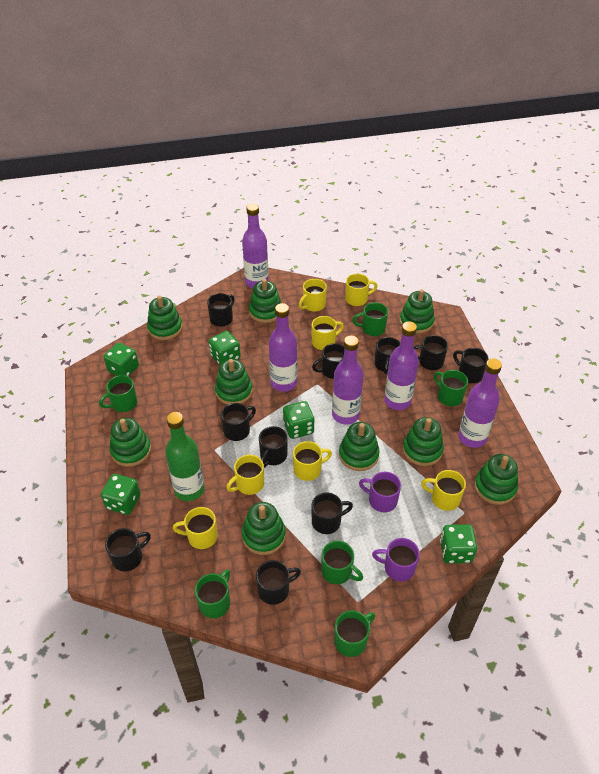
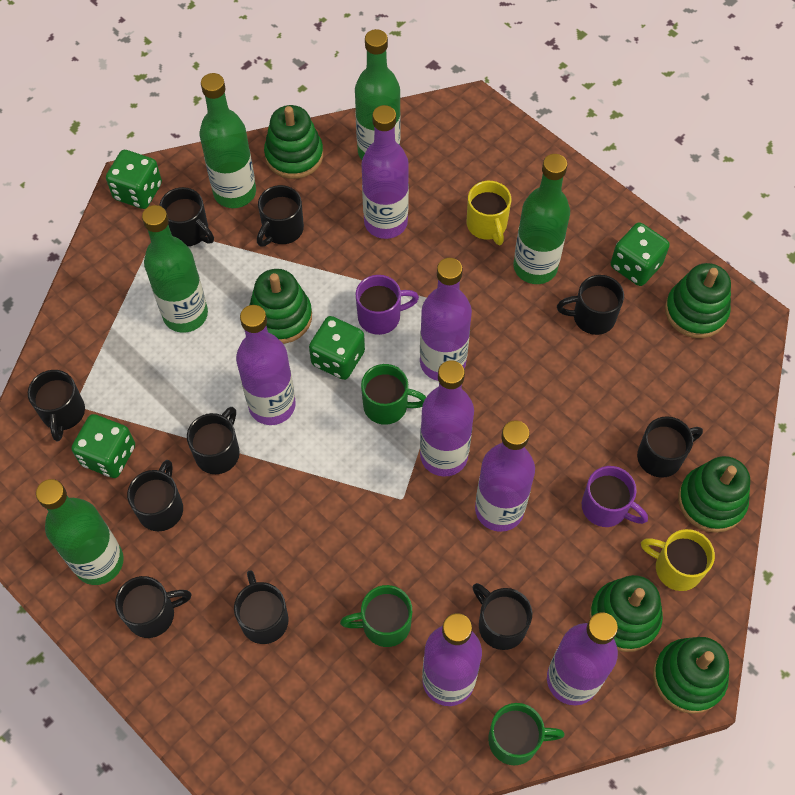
green bottle: [165,412,204,501] = 1 -> [36,479,124,585] [142,205,208,333] [200,73,256,208] [355,29,401,160] [514,154,570,284] = 5
green dice: [101,474,141,515] [104,343,139,376] [209,331,241,365] [283,401,314,439] [440,524,477,564] = 5 -> [71,414,135,478] [106,150,162,209] [309,316,365,380] [611,222,670,286] = 4
green mug: [99,375,137,412] [195,569,230,618] [321,541,363,584] [334,610,375,657] [352,302,388,336] [434,370,468,406] = 6 -> [340,585,412,647] [361,364,426,425] [488,703,565,765] = 3
green stacking toy: [110,418,151,467] [147,296,182,340] [215,359,253,405] [242,502,286,555] [249,279,282,323] [339,422,380,471] [400,289,435,334] [403,417,444,466] [474,454,518,505] = 9 -> [249,269,312,344] [264,105,323,179] [589,575,663,652] [653,637,729,714] [665,263,731,338] [678,456,750,533] = 6
purple bottle: [242,204,269,288] [269,303,297,392] [332,335,364,425] [384,321,419,410] [458,359,502,448] = 5 -> [236,305,296,425] [362,105,409,239] [420,258,472,381] [420,360,474,477] [422,613,482,706] [475,420,535,532] [547,612,618,705] = 7
yellow mug: [173,507,218,549] [226,455,264,495] [293,441,332,481] [299,279,327,311] [312,316,344,350] [345,274,378,306] [421,470,466,511] = 7 -> [467,181,511,245] [641,529,715,591] = 2

